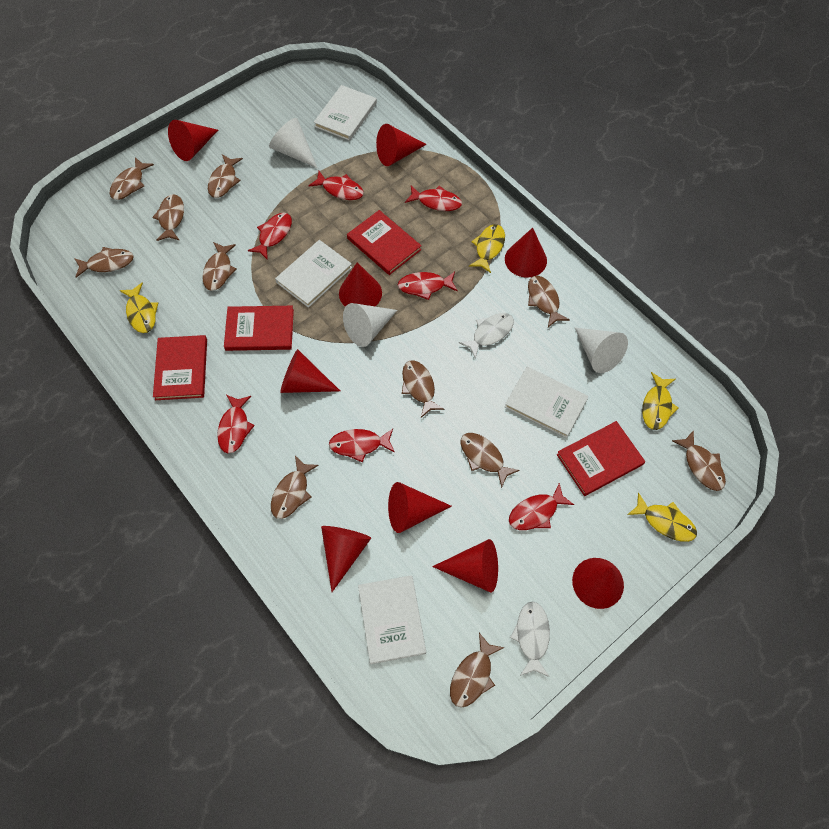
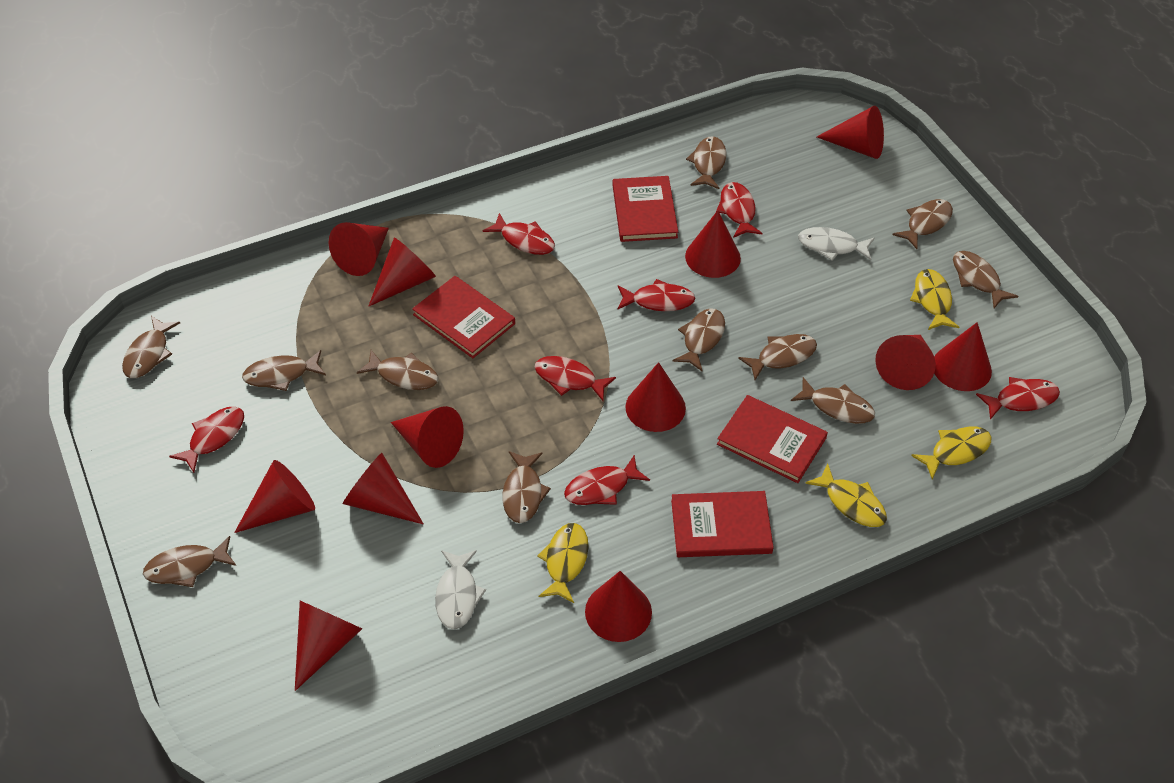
red cone: [168,120,218,161] [280,349,340,393] [321,526,371,592] [339,262,382,307] [376,124,427,166] [388,482,452,533] [432,539,498,592] [505,228,547,278] [572,558,624,609] = 9 -> [234,460,315,533] [295,601,362,691] [329,222,389,276] [343,453,424,524] [369,237,436,306] [391,406,464,468] [585,571,652,642] [625,362,686,432] [685,210,741,278] [817,106,884,159] [875,335,936,390] [934,322,992,391] = 12
white book: [275,240,352,308] [314,85,377,141] [358,575,426,664] [505,367,588,438] = 4 -> none = 0
white cone: [269,118,317,168] [343,303,397,347] [575,328,628,373] = 3 -> none = 0

